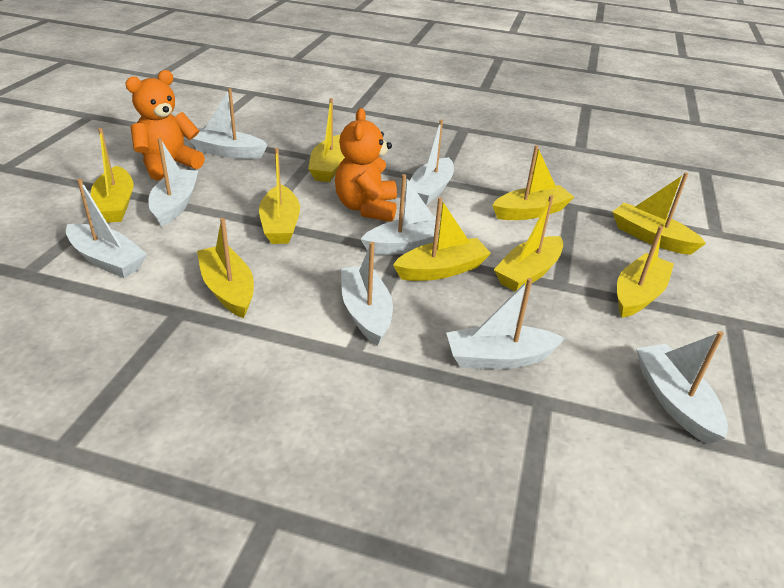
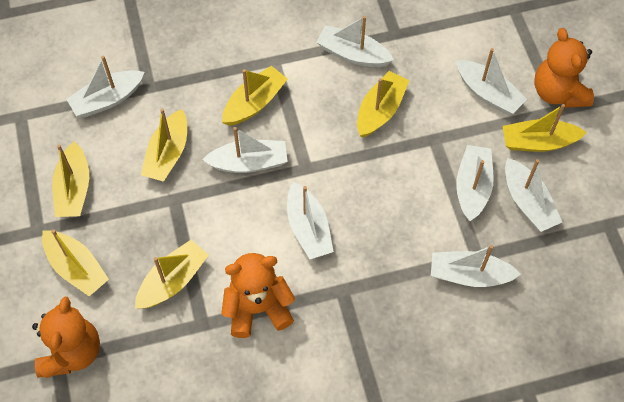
orange teddy bear: [125,70,205,180] [335,108,397,222] = 2 -> [32,297,100,378] [221,253,295,338] [535,28,594,108] = 3
yellow boat: [91,128,134,223] [197,218,254,318] [259,148,300,244] [308,98,345,182] [393,198,491,281] [492,145,574,220] [494,195,563,292] [613,172,706,255] [617,226,674,318] = 9 -> [42,230,109,296] [52,141,89,217] [135,240,209,309] [141,109,187,182] [222,66,288,126] [357,71,409,138] [503,104,587,152] = 7

